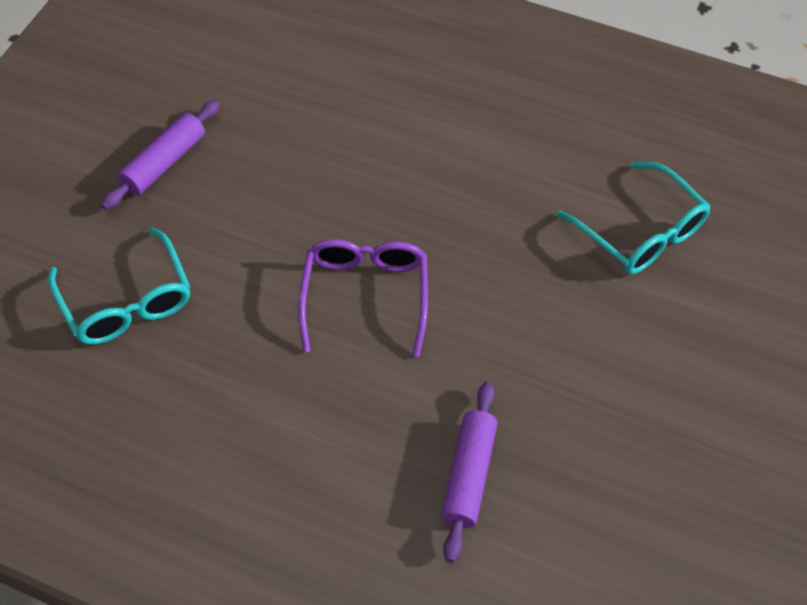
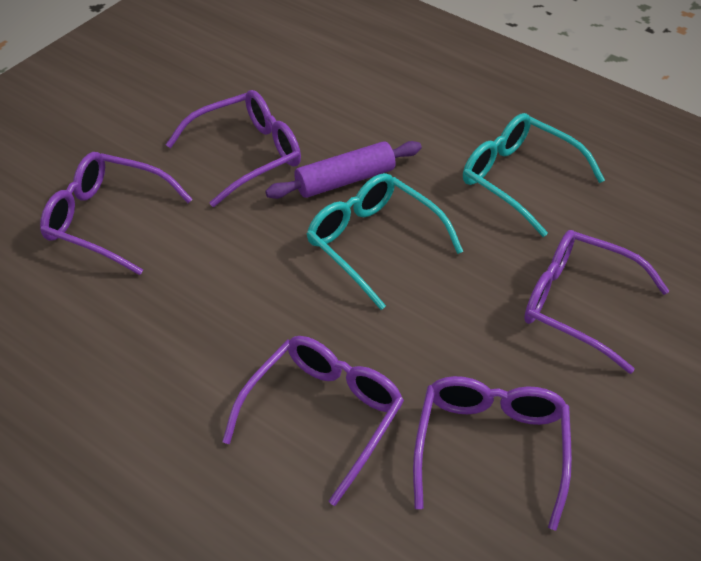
purple glasses: [298,239,428,357] = 1 -> [40,152,192,275] [166,90,301,207] [222,336,404,506] [413,376,572,531] [524,230,669,374] = 5
purple rolling pin: [101,100,220,210] [441,382,497,562] = 2 -> [265,141,422,199] = 1

